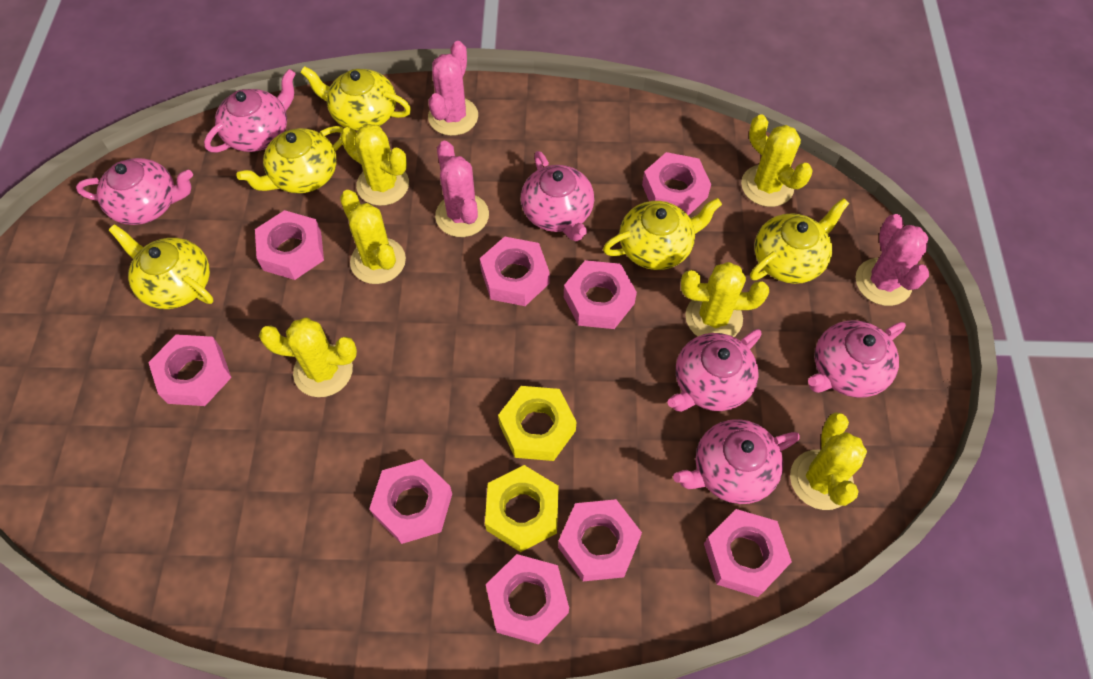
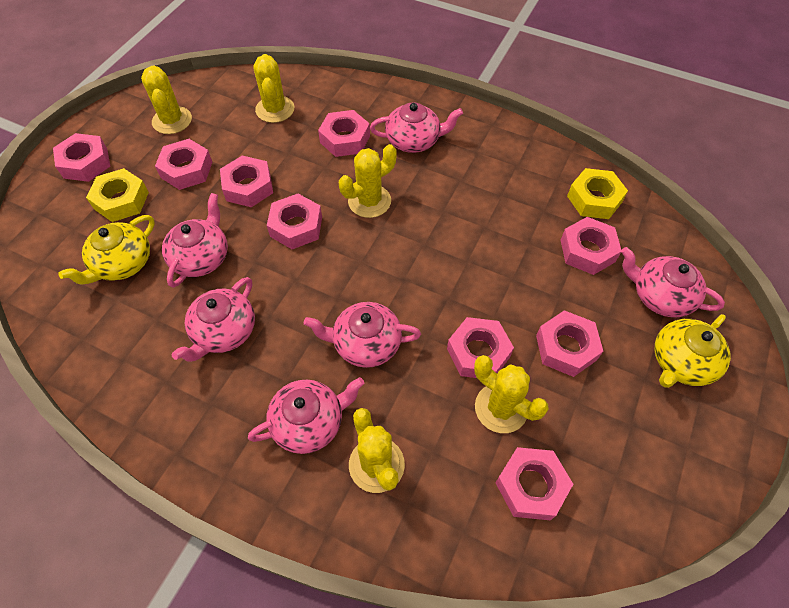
pink cactus: [428,41,478,136] [435,141,489,237] [856,214,929,306] = 3 -> none = 0
yellow cactus: [259,317,357,397] [340,124,409,206] [340,190,406,284] [681,262,769,337] [741,114,813,207] [790,412,867,510] = 6 -> [141,65,192,134] [253,54,294,123] [339,144,396,218] [349,408,405,493] [474,355,549,433] = 5
yellow teapot: [109,224,214,309] [237,126,344,194] [300,66,411,131] [603,198,722,270] [750,198,849,284] = 5 -> [58,215,155,285] [655,314,731,388] = 2

